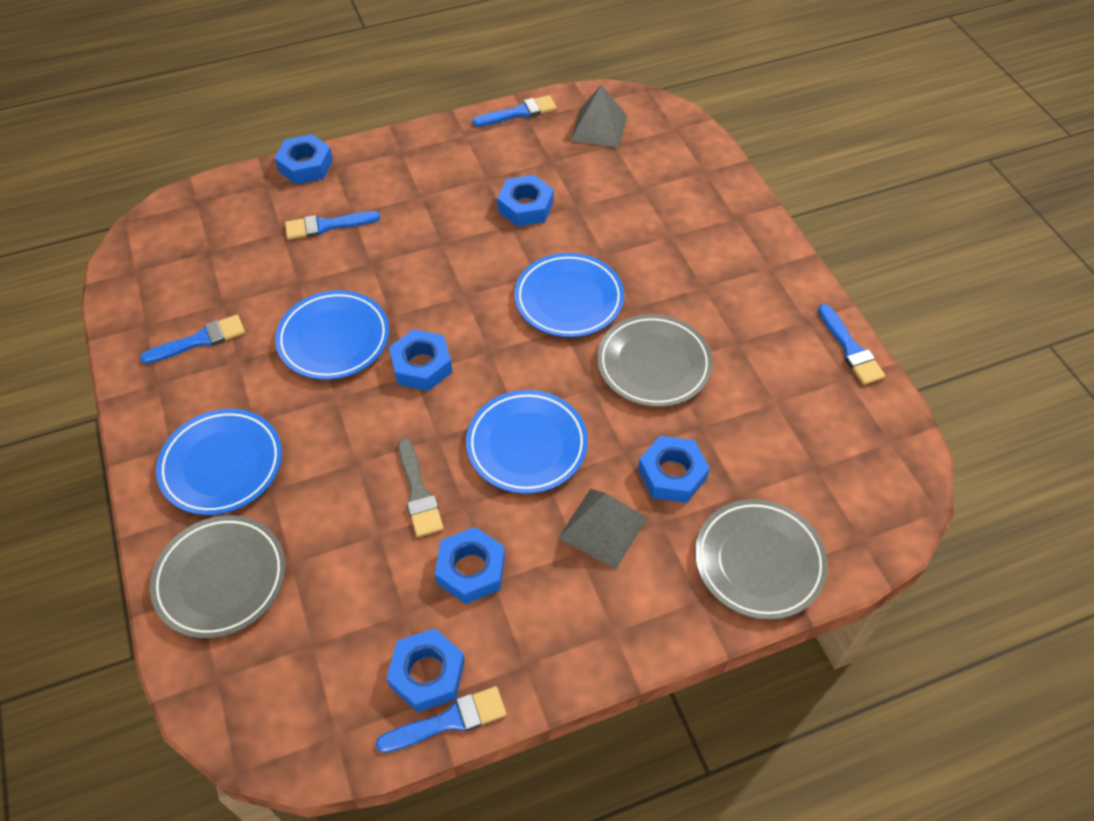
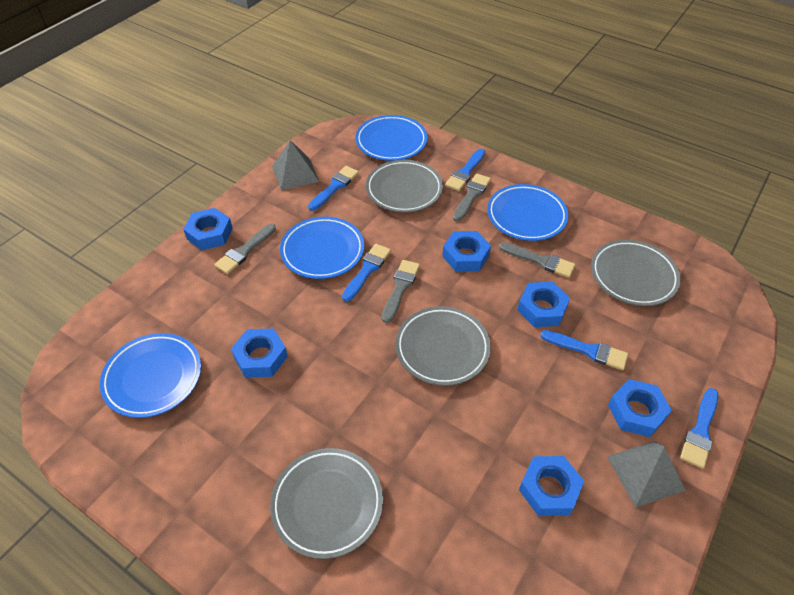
grey brush: [398,438,444,537] = 1 -> [214,224,276,274] [382,260,420,323] [453,173,491,222] [499,242,576,278] = 4
grey plate: [150,515,286,638] [597,314,713,407] [695,499,828,620] = 3 -> [270,448,383,559] [366,160,443,212] [395,306,491,386] [591,240,681,306] = 4

